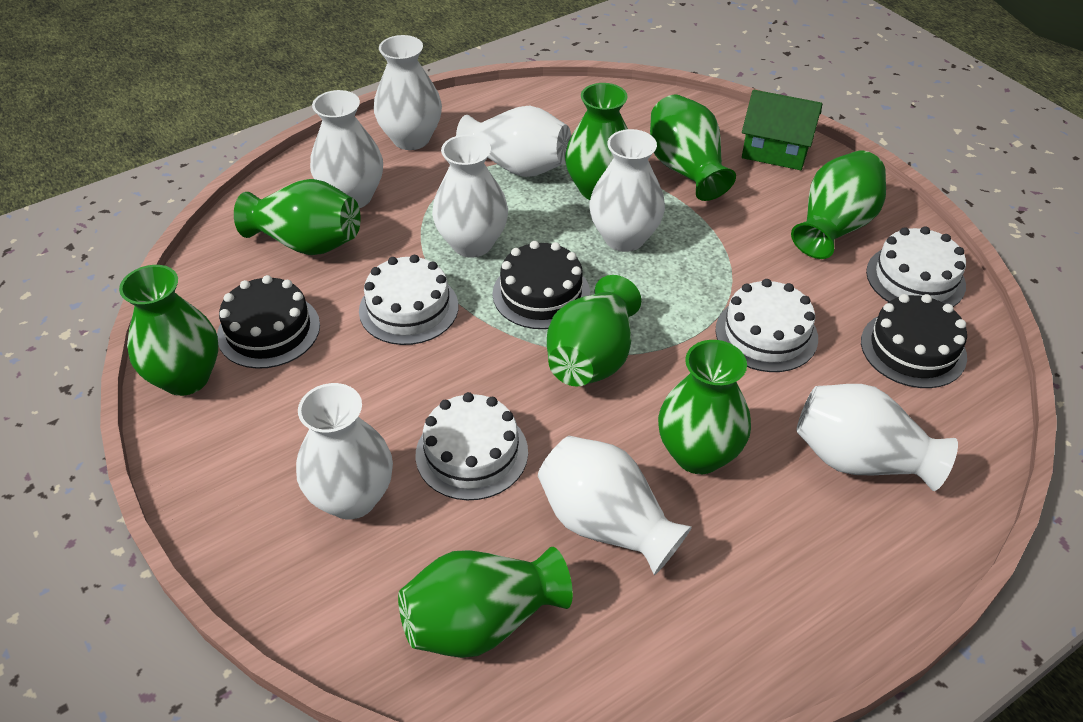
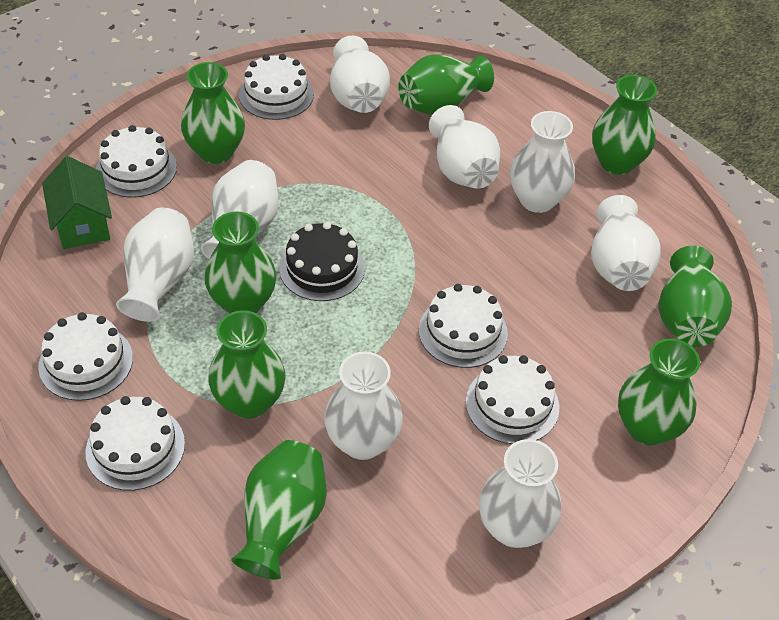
black cake: [217,275,320,369] [492,241,590,329] [861,294,967,388] = 3 -> [279,222,365,301] = 1
white cake: [359,255,458,345] [416,392,528,500] [715,279,818,372] [866,226,966,307] = 4 -> [38,312,133,401] [85,396,185,491] [96,125,177,198] [239,54,314,120] [419,284,508,368] [466,355,560,444] = 6

